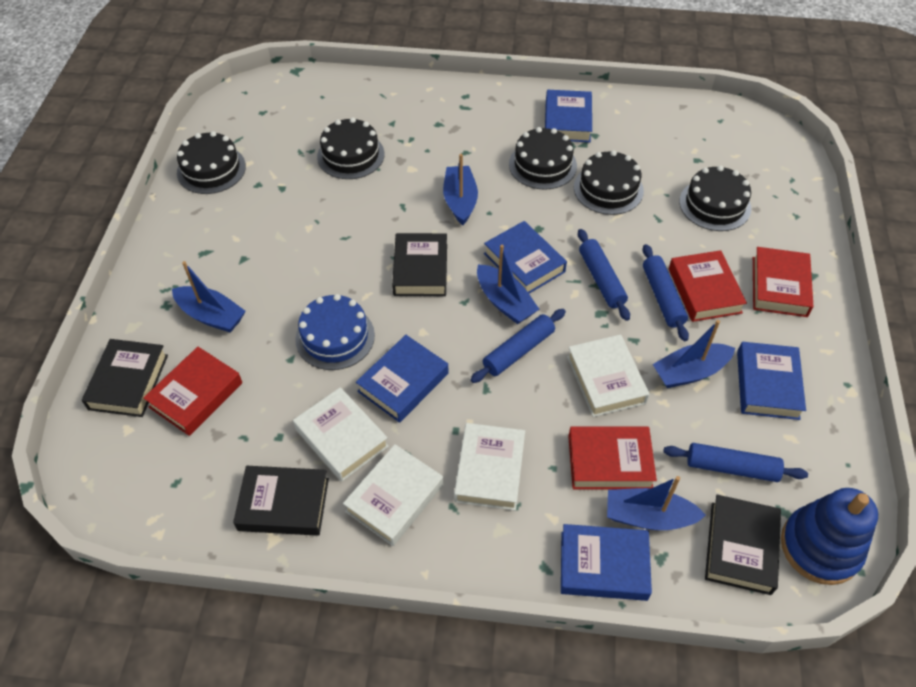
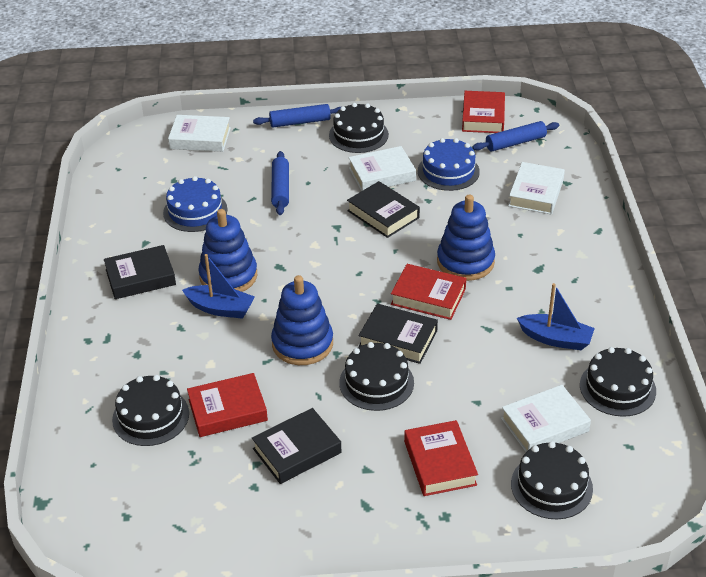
blue boat: [172,261,246,333] [443,154,478,225] [477,245,539,324] [607,476,706,530] [653,320,735,388] = 5 -> [182,254,255,319] [517,283,595,350] = 2
blue book: [356,335,448,423] [484,221,567,294] [545,90,592,142] [561,524,652,601] [737,342,806,420] = 5 -> none = 0
blue cake: [295,294,375,370] = 1 -> [163,176,227,232] [418,138,480,191] = 2
blue rolling pin: [470,309,566,383] [578,229,630,321] [642,244,689,341] [663,443,808,482] = 4 -> [253,104,341,127] [271,151,289,215] [472,121,559,151] = 3
blue stacking toy: [781,488,878,585] = 1 -> [198,209,257,292] [271,275,333,365] [437,194,495,281] = 3

